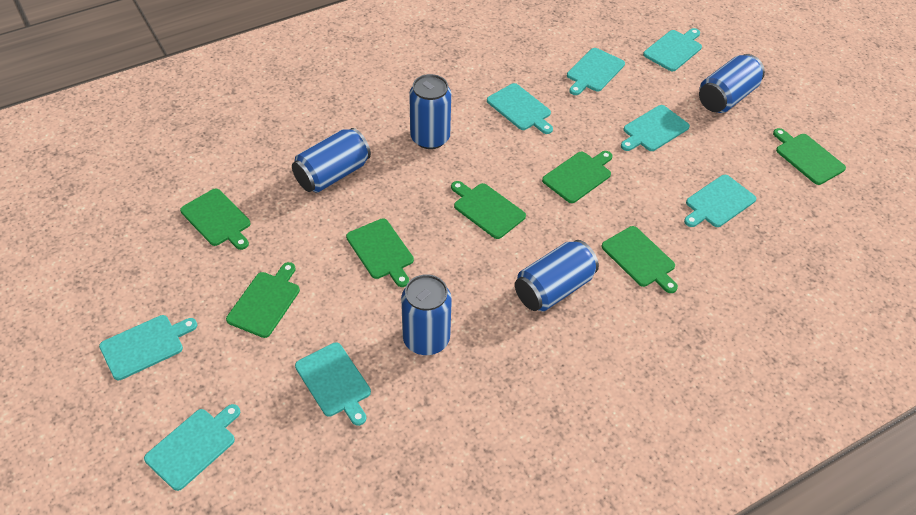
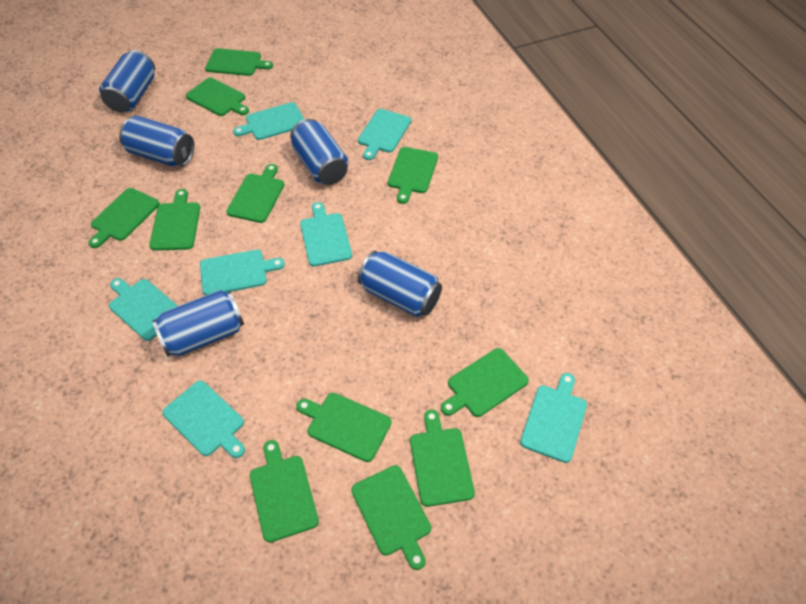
green cutting board: [180,189,250,250] [226,262,300,338] [346,219,414,287] [451,181,526,239] [542,151,613,203] [602,226,678,293] [773,128,846,185] = 7 -> [89,188,160,248] [149,189,200,250] [186,78,249,116] [205,48,273,76] [226,164,285,223] [250,440,319,543] [296,393,392,462] [351,465,431,570] [388,147,438,204] [410,410,475,507] [441,348,529,417] = 11
turquoise cutting board: [99,315,197,380] [144,404,240,491] [295,342,371,426] [487,83,553,134] [567,48,625,95] [621,105,690,151] [643,28,702,71] [684,175,756,227] = 8 -> [109,278,178,341] [162,380,245,458] [200,250,285,295] [233,102,304,140] [300,202,352,266] [358,109,411,160] [520,373,587,463] = 7

